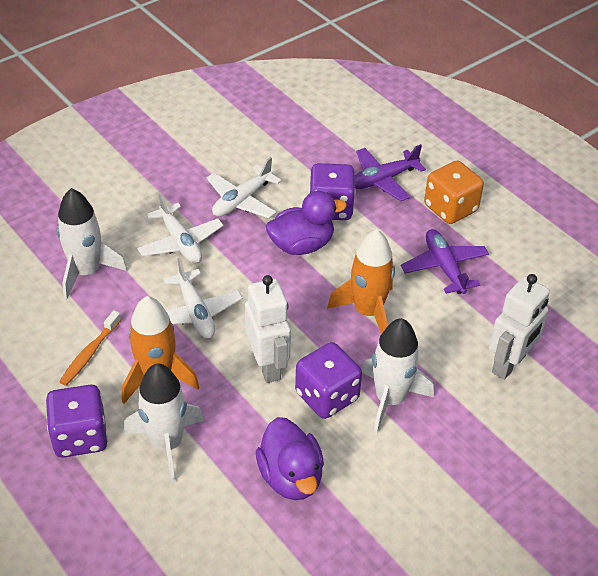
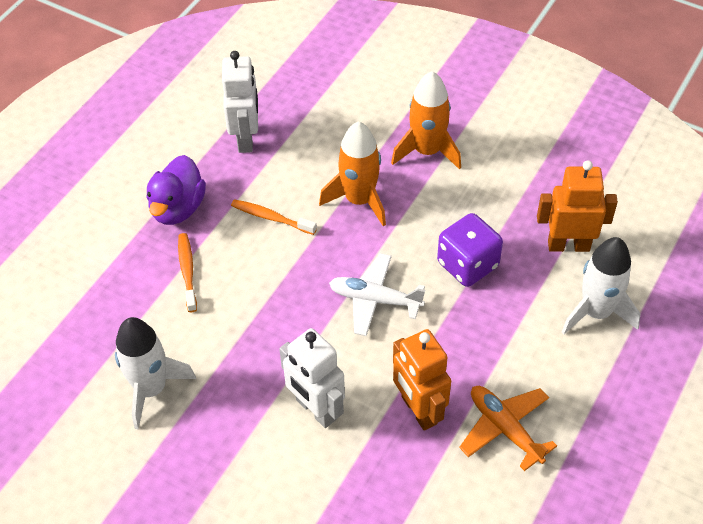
orange dice: [424,161,484,224] = 1 -> none = 0
orange plane: none = 0 -> [459,386,557,471] = 1
orange robot: none = 0 -> [393,329,451,430] [537,160,618,252] = 2
orange toothbrush: [59,310,121,386] = 1 -> [178,233,197,312] [231,199,317,235] = 2
purple dice: [46,385,108,458] [295,342,362,419] [309,163,356,220] = 3 -> [437,213,503,287] = 1
purple duck: [256,417,324,500] [266,191,347,255] = 2 -> [147,155,206,225] = 1
purple plane: [355,144,426,201] [401,229,489,294] = 2 -> none = 0
white plane: [137,192,224,264] [163,258,243,339] [206,157,282,218] = 3 -> [329,253,425,336] = 1
white rocket: [57,188,127,300] [124,363,204,483] [362,318,434,434] = 3 -> [115,317,196,429] [562,237,640,334] = 2

